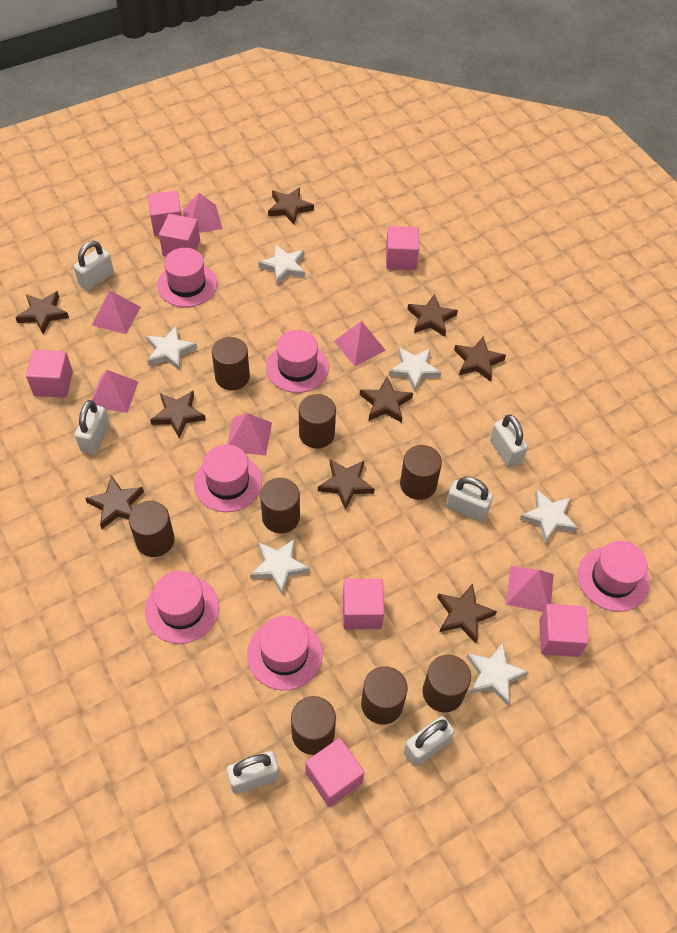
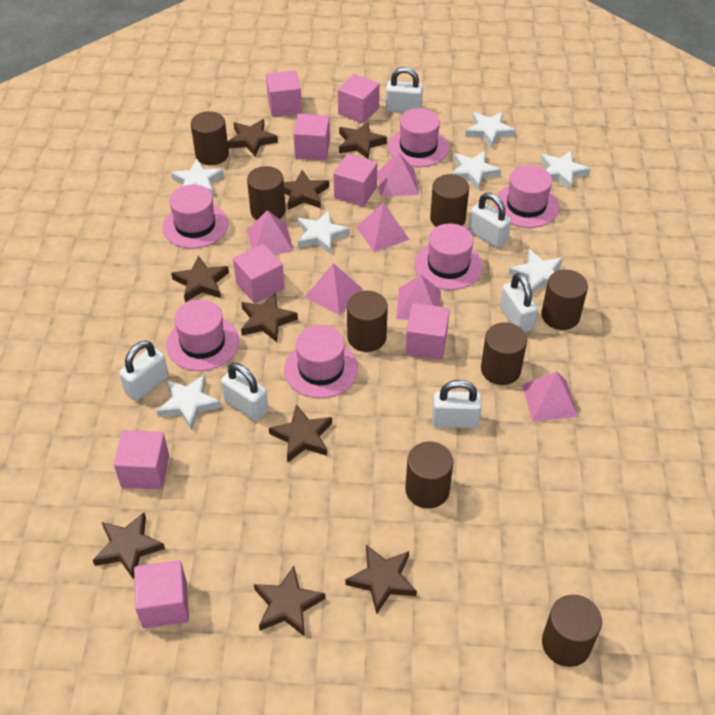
pink cube: [26,350,73,398] [147,191,182,236] [159,214,200,257] [305,738,365,807] [343,579,384,629] [386,226,419,270] [539,604,589,657] = 7 -> [114,430,169,490] [134,560,189,628] [233,244,284,303] [266,70,302,116] [293,114,330,160] [334,154,377,207] [338,74,380,124] [405,303,450,360] = 8
white star: [146,326,197,371] [250,539,310,595] [258,245,305,285] [389,347,441,391] [466,643,529,706] [519,490,578,543] = 6 -> [157,375,221,430] [171,159,224,197] [298,211,350,254] [450,151,501,190] [465,112,516,148] [509,249,563,294] [540,151,591,190] = 7

